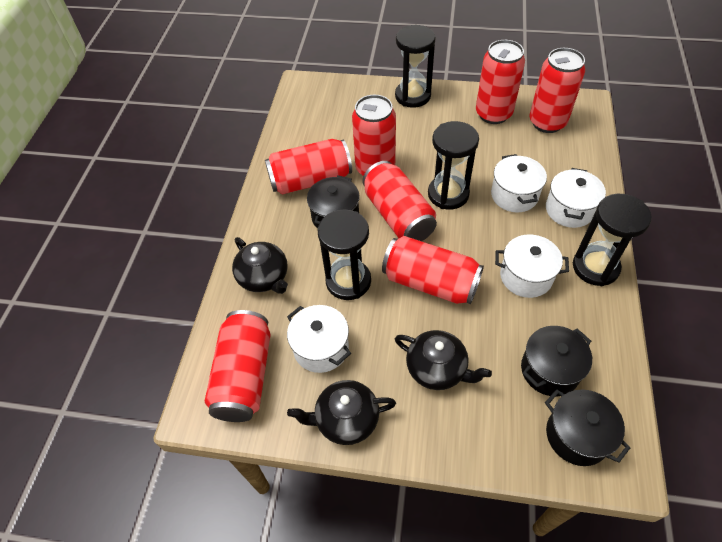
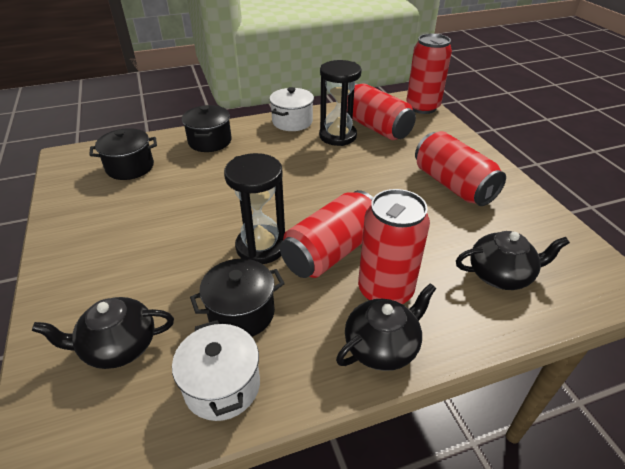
black hourglass: [318,209,371,300] [395,25,436,108] [428,121,479,210] [573,194,652,286] = 4 -> [224,153,285,264] [319,60,362,146] = 2
red can: [205,310,271,422] [265,139,352,194] [352,95,396,176] [362,161,437,241] [382,236,484,304] [476,40,525,124] [530,48,585,133] = 7 -> [280,190,373,278] [347,83,416,140] [358,189,430,304] [406,34,452,114] [415,131,506,206] = 5
white pot: [287,305,351,373] [491,154,547,212] [495,234,569,298] [546,168,606,228] = 4 -> [172,320,260,421] [269,87,314,131] = 2

